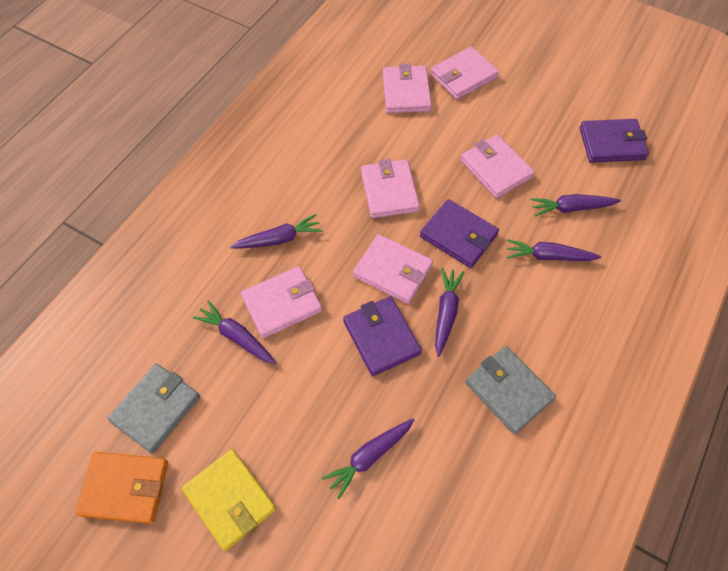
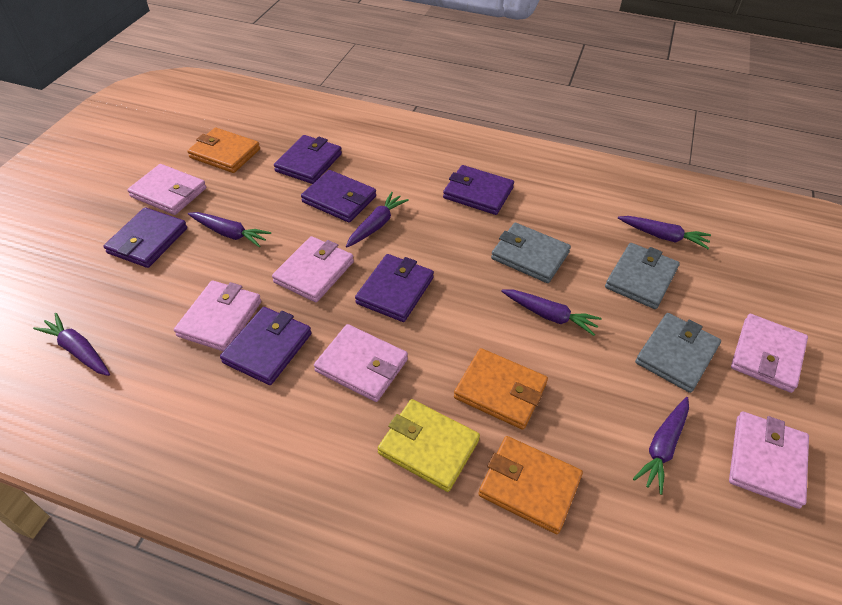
grey wallet: [107,364,200,454] [465,346,556,434] = 2 -> [491,223,571,283] [605,243,680,309] [635,313,721,393] = 3
orange wallet: [76,452,168,524] = 1 -> [187,128,260,173] [454,348,548,430] [479,436,583,534] = 3
purple wallet: [343,296,422,376] [420,199,499,268] [580,119,649,163] = 3 -> [103,207,187,268] [220,307,312,385] [274,135,342,184] [301,170,376,223] [355,254,434,322] [443,165,514,215] = 6

